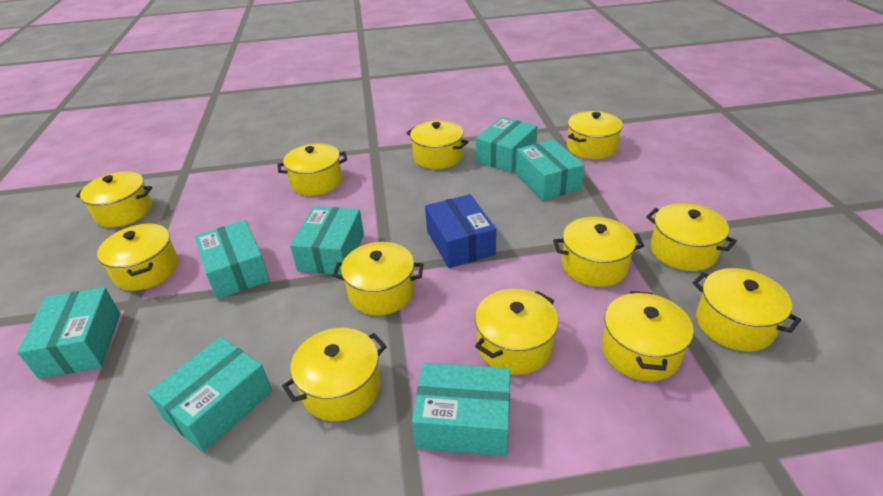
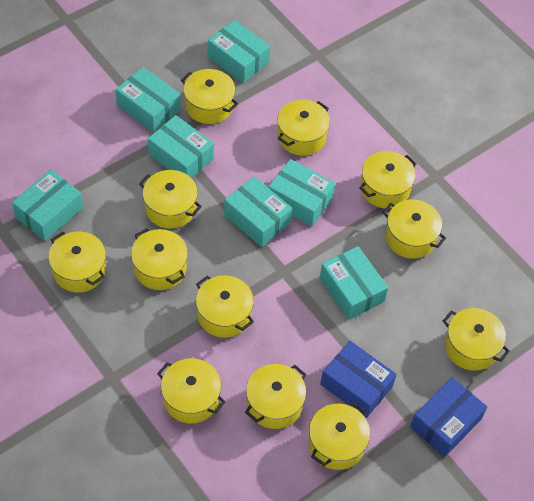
blue box: [425,194,496,268] = 1 -> [320,341,397,418] [410,377,487,457] = 2

